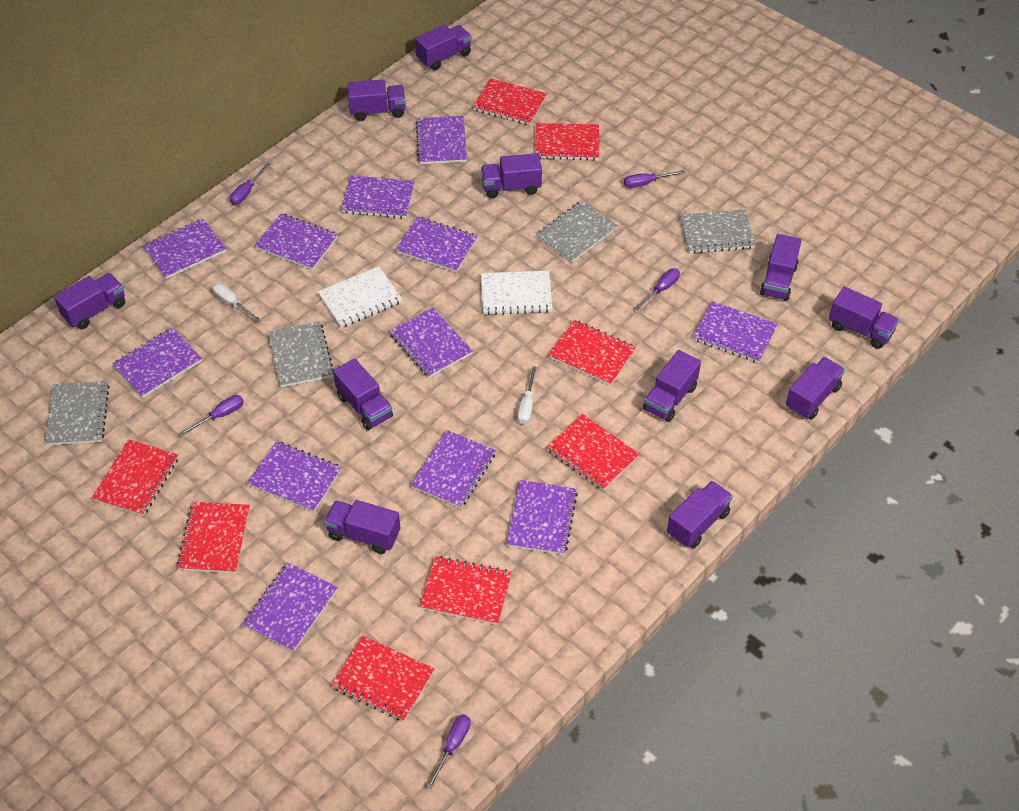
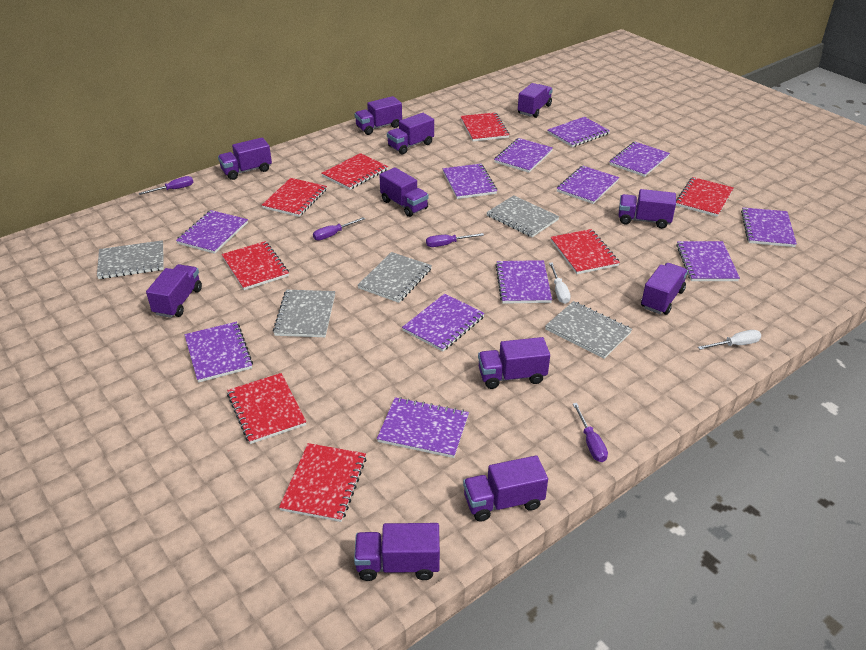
grey notebook: [45,381,110,445] [268,321,334,388] [536,201,618,262] [680,209,755,254] = 4 -> [97,240,164,279] [273,290,335,337] [358,252,432,303] [486,195,559,237] [545,301,632,359] = 5
purple screwdriver: [180,395,244,436] [230,163,271,205] [426,715,471,789] [624,170,685,188] [635,268,680,310] = 5 -> [139,176,194,195] [313,217,365,240] [426,233,484,247] [573,403,608,462] = 4
white notebook: [318,266,403,328] [481,270,553,315] = 2 -> none = 0

